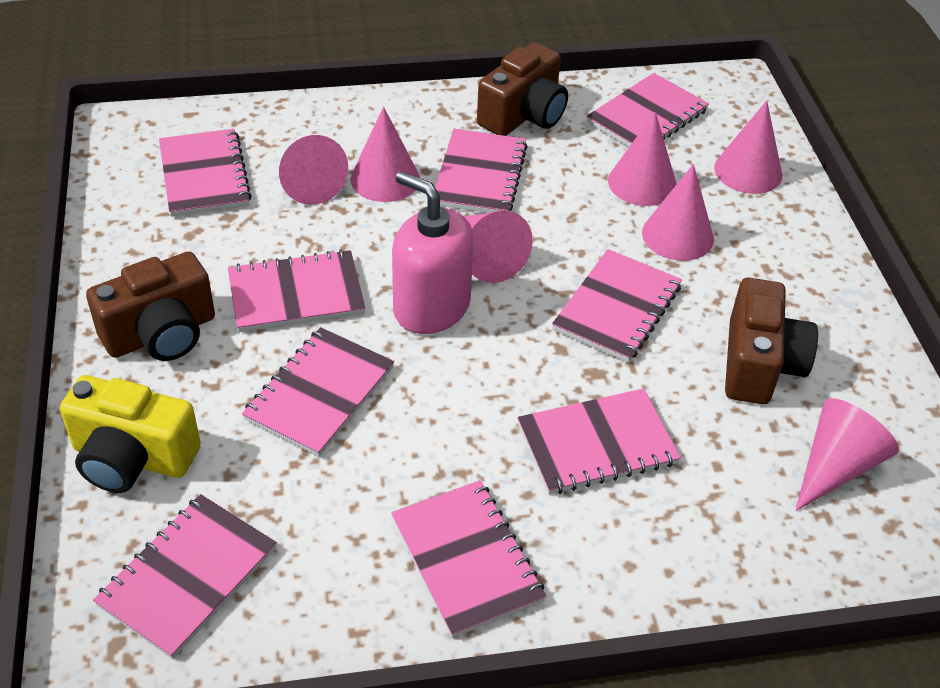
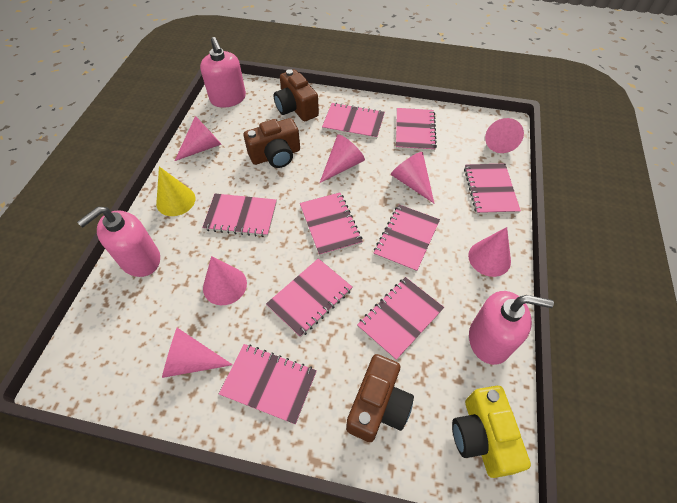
pink soap dispenser: [392,171,474,334] = 1 -> [77,207,160,277] [200,37,246,108] [469,291,554,365] = 3
yellow cone: none = 0 -> [156,167,195,216] = 1

